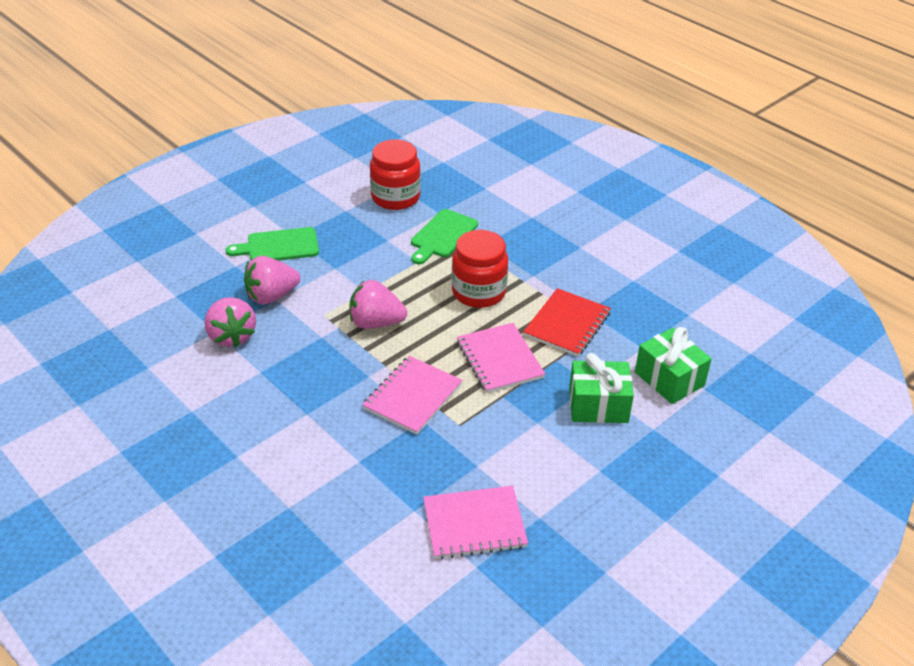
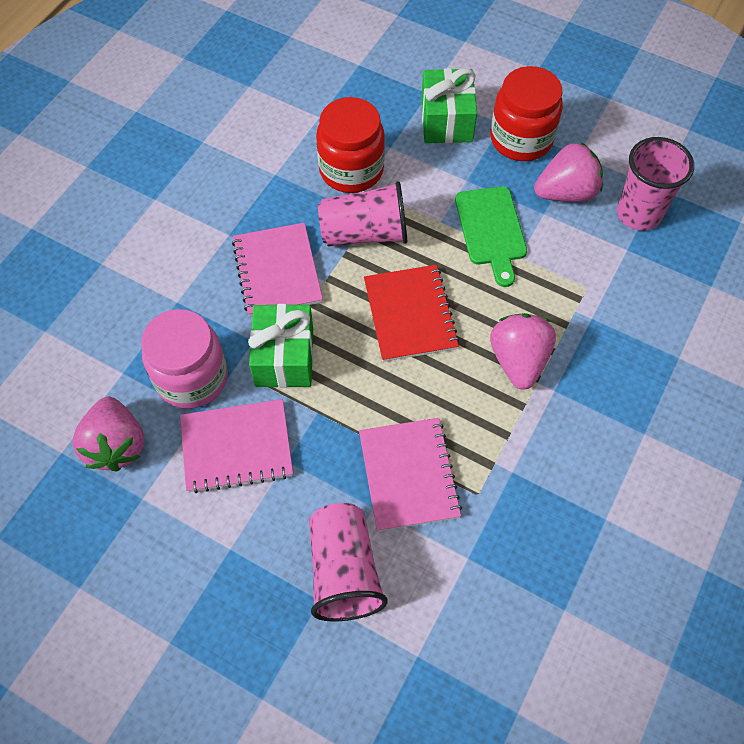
green cutting board: [226,227,319,261] [411,209,478,264] = 2 -> [455,186,527,287] = 1
pink cup: none = 0 -> [309,503,388,621] [318,181,407,247] [617,137,694,231] = 3
pink jar: none = 0 -> [141,309,228,409] = 1

